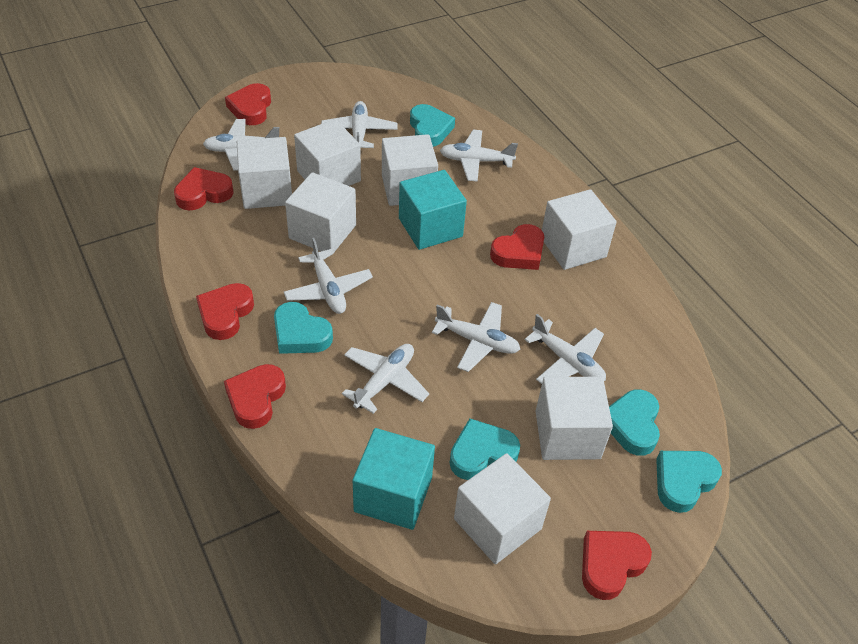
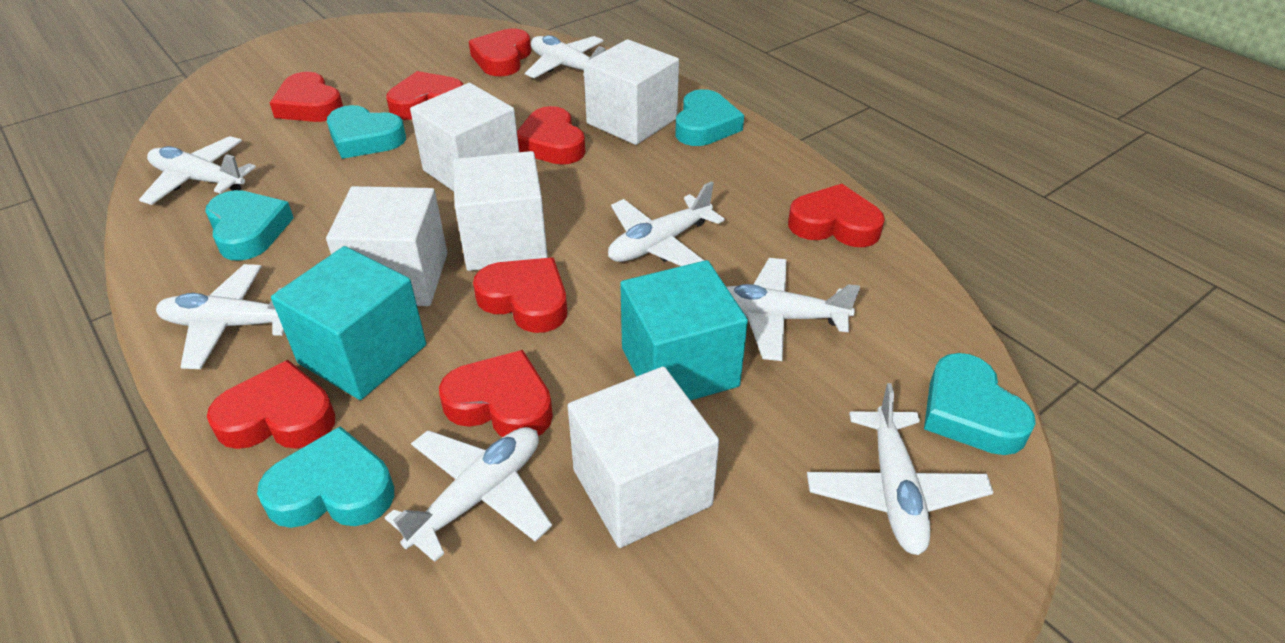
red heart: [174,167,234,211] [196,283,254,340] [224,364,286,429] [225,83,271,125] [490,224,544,270] [582,531,652,600] = 6 -> [207,360,335,449] [270,72,343,122] [386,71,463,120] [439,350,553,437] [469,29,531,76] [473,258,567,333] [517,106,585,165] [788,184,885,247] = 8
white cube: [237,137,292,209] [285,172,356,255] [294,119,361,186] [382,134,438,206] [454,453,551,564] [536,377,613,460] [542,189,617,270] = 7 -> [326,186,447,306] [410,83,519,191] [453,151,548,271] [568,366,719,548] [583,39,679,145] = 5

